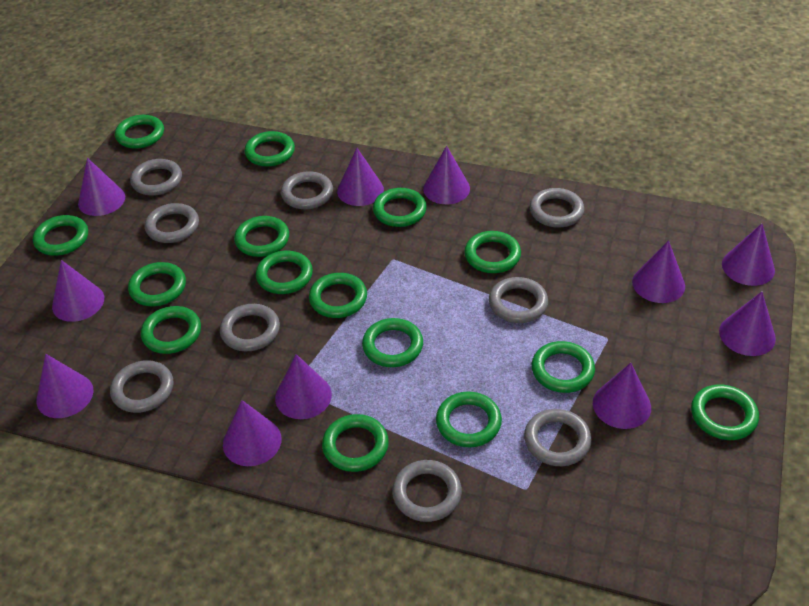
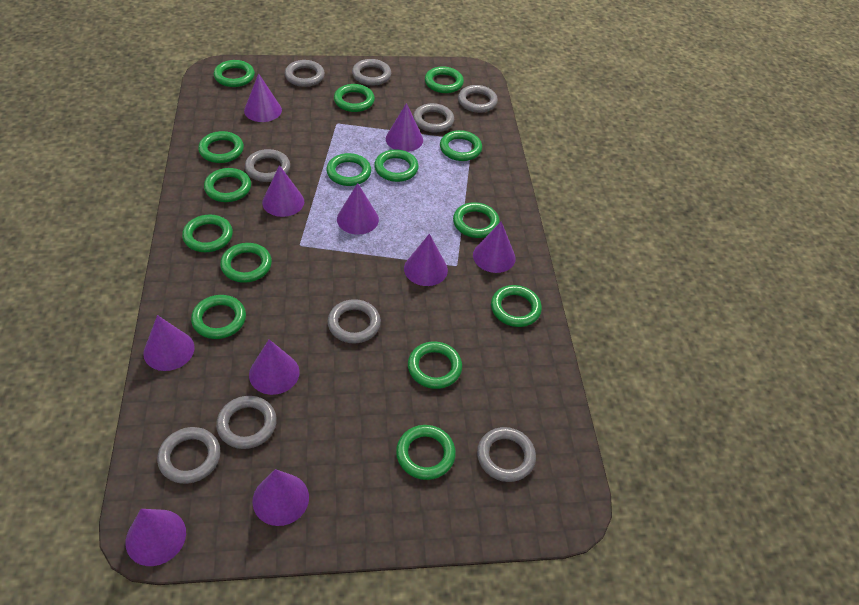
purple cone: [36,354,93,418] [52,260,104,322] [78,158,125,216] [223,400,282,466] [275,354,332,419] [337,148,384,206] [423,146,470,204] [593,363,651,429] [632,240,685,303] [719,291,776,356] [722,223,775,286] = 11 -> [126,509,186,566] [143,315,195,371] [244,73,282,122] [249,339,300,395] [252,469,309,526] [262,165,304,217] [337,183,379,235] [386,103,423,152] [404,234,448,286] [473,221,516,273] = 10

